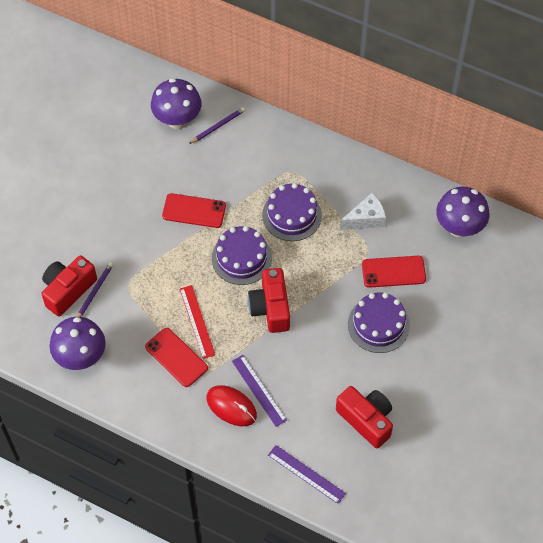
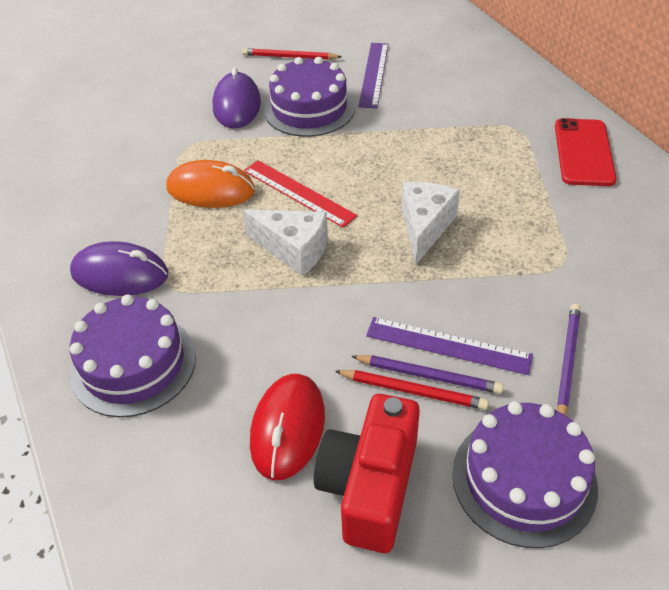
orange mouse: none = 0 -> [166,160,255,208] = 1
purple mouse: none = 0 -> [70,241,169,296] [212,67,261,129] = 2
purple mushroom: [50,317,106,370] [151,78,201,129] [436,187,489,237] = 3 -> none = 0
red camera: [41,255,97,317] [248,268,290,333] [336,386,393,449] = 3 -> [314,394,420,553] = 1
red pencil: none = 0 -> [242,48,342,60] [335,370,489,410] = 2
red phone: [145,328,208,387] [162,193,226,228] [362,256,426,288] = 3 -> [555,118,617,186] = 1
white cheese: [340,193,386,230] = 1 -> [242,209,328,276] [402,182,460,264] = 2

